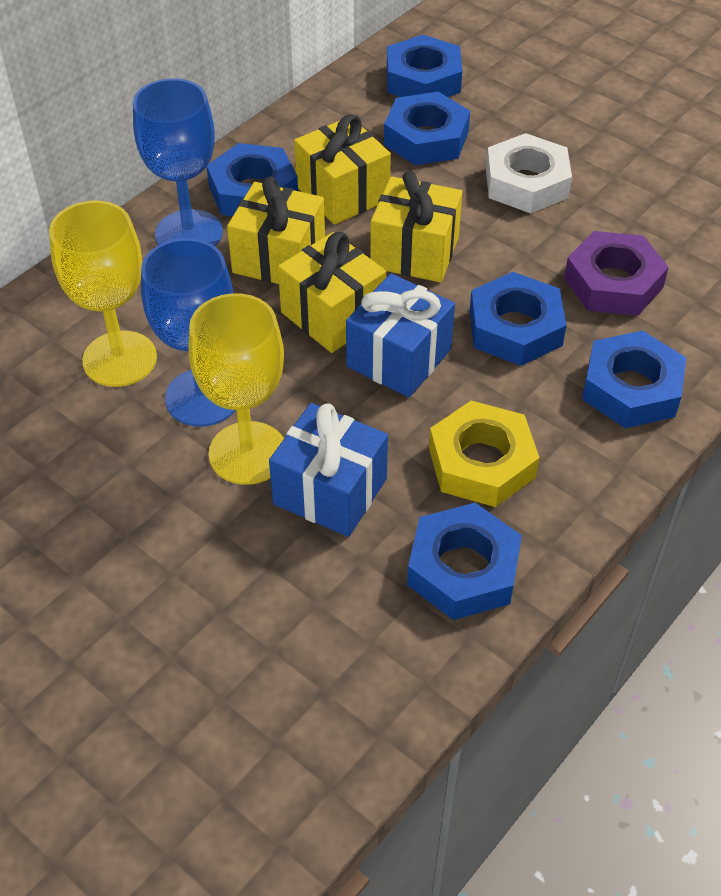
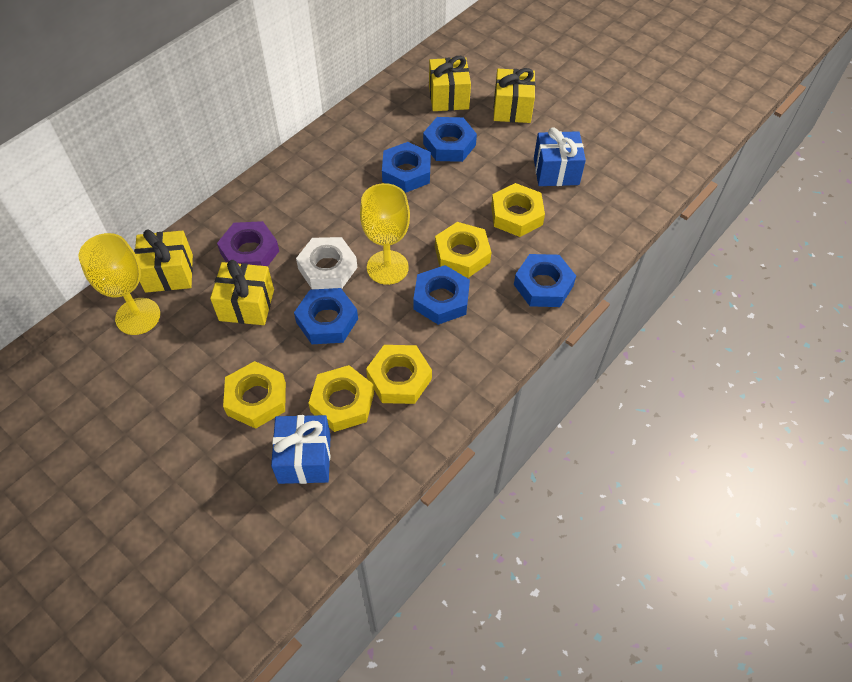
blue goblet: [133,78,223,247] [141,238,236,426] = 2 -> none = 0
blue nut: [207,143,298,216] [384,92,470,165] [387,35,462,97] [407,503,522,620] [470,272,567,366] [582,330,686,428] = 6 -> [294,288,358,344] [382,142,431,193] [413,265,470,325] [423,117,477,162] [514,254,576,307] = 5
yellow nut: [429,401,540,507] = 1 -> [223,361,286,429] [309,365,374,432] [366,345,432,404] [435,222,491,278] [491,183,545,237] = 5

